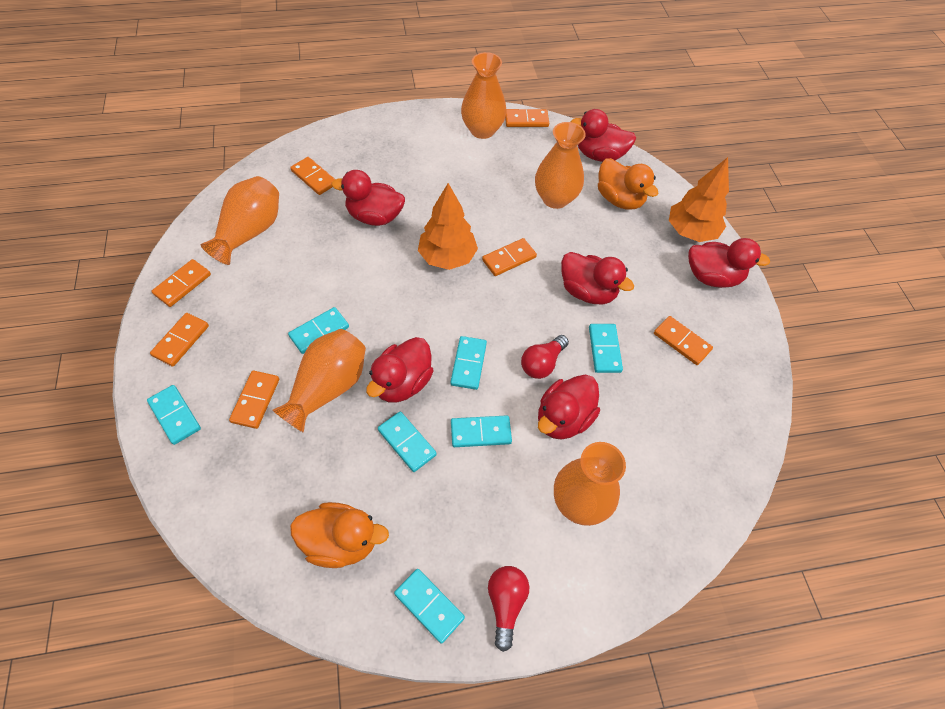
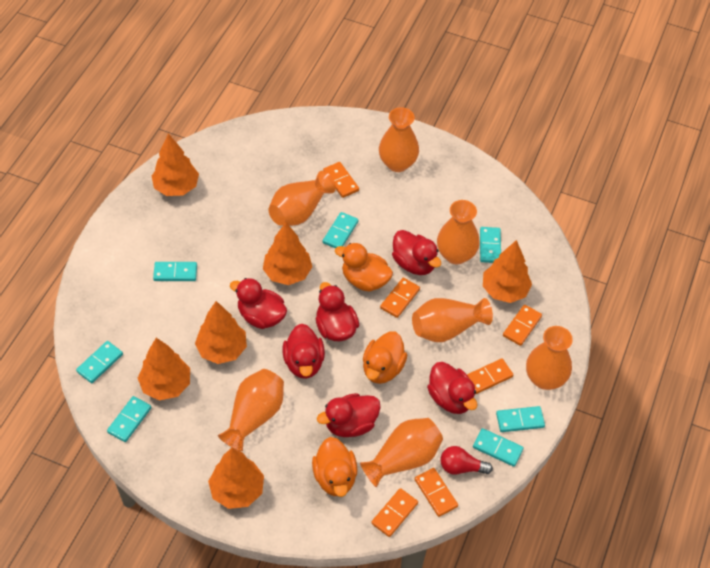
orange domino: [150,313,209,367] [152,259,211,307] [229,370,279,429] [290,157,335,195] [482,238,537,276] [505,109,549,127] [654,316,713,365] = 7 -> [323,162,359,198] [371,488,418,537] [380,278,420,318] [415,468,458,517] [467,358,513,394] [503,305,542,346] = 6
orange duck: [290,502,389,568] [598,158,659,210] = 2 -> [312,437,358,497] [335,243,393,292] [363,331,407,384] = 3
orange tree: [418,183,478,270] [669,157,729,242] = 2 -> [138,338,190,400] [152,134,199,196] [195,301,247,364] [208,448,264,509] [263,222,312,285] [483,240,532,303] = 6
orange vase: [200,176,279,265] [272,329,366,433] [461,52,507,139] [535,122,586,209] [554,442,626,526] = 5 -> [218,369,284,451] [268,171,336,226] [360,418,443,488] [379,107,419,172] [412,298,493,342] [437,200,480,264] [526,326,573,390] = 7
red light bulb: [488,566,529,652] [521,335,569,379] = 2 -> [440,446,493,475] = 1

